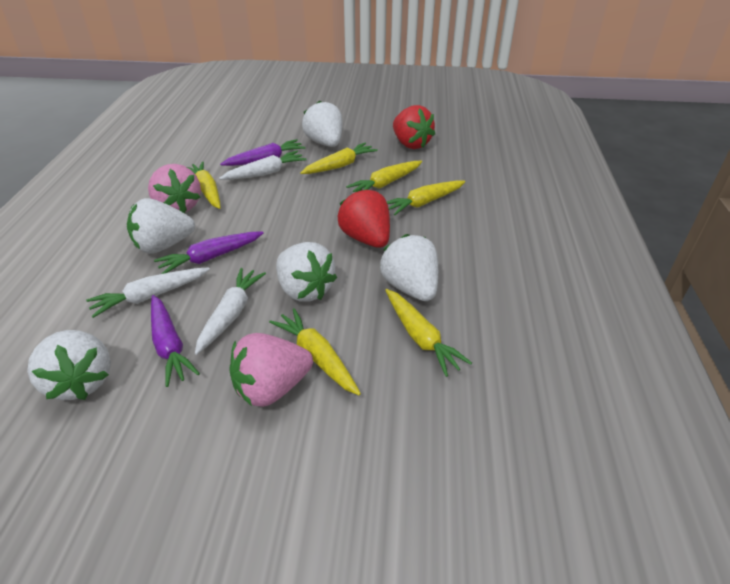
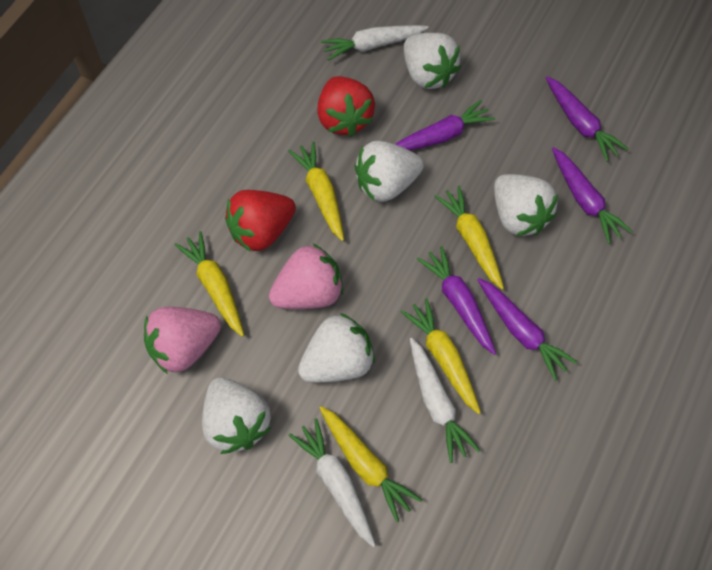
purple carrot: [151,295,200,387] [154,231,264,274] [220,139,305,166] = 3 -> [395,100,495,150] [417,246,496,355] [477,278,578,381] [546,76,629,162] [552,147,632,244] = 5
yellow carrot: [187,162,221,209] [269,308,361,395] [300,143,378,174] [346,161,422,192] [385,289,472,377] [387,180,465,215] = 6 -> [174,231,244,337] [288,142,344,241] [319,406,422,522] [401,298,481,414] [434,186,504,290] = 5

